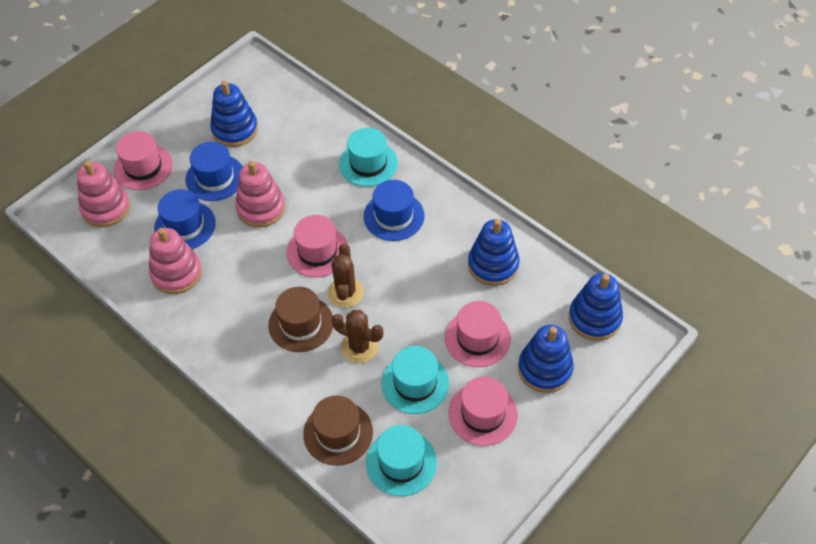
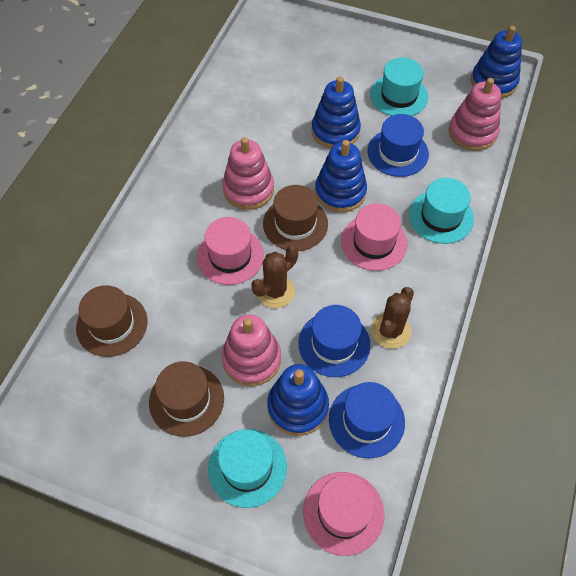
brown hat: [268,287,333,352] [303,395,373,466] = 2 -> [76,285,148,357] [149,361,224,437] [263,185,328,251] = 3
pink hat: [114,131,173,190] [287,215,348,277] [445,301,511,367] [449,376,518,446] = 4 -> [197,217,264,285] [303,472,384,556] [341,203,407,271] = 3

